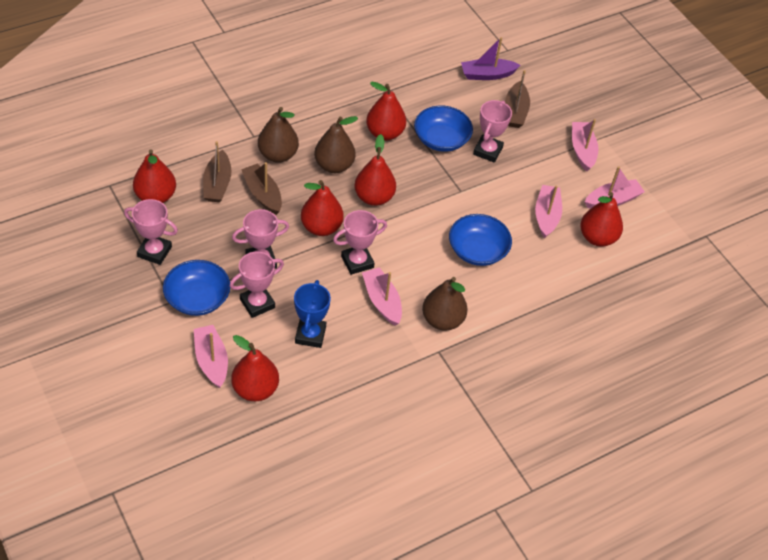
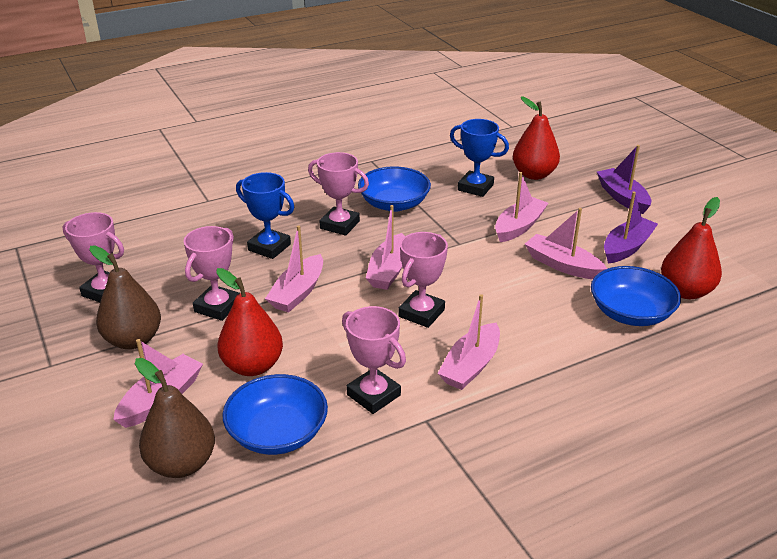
blue trophy: [294,280,331,348] = 1 -> [236,172,294,259] [450,119,509,197] = 2
brown boat: [203,141,231,202] [241,162,282,215] [505,70,530,128] = 3 -> none = 0
brown pear: [258,107,299,163] [314,116,358,173] [422,277,468,331] = 3 -> [89,246,161,349] [135,358,215,478] = 2
pink boat: [194,325,228,388] [362,267,402,325] [535,185,562,238] [572,119,599,171] [585,166,645,209] = 5 -> [113,339,203,428] [265,225,323,312] [366,205,405,290] [438,294,500,390] [495,172,548,242] [525,208,607,279] = 6
purple boat: [461,37,520,80] = 1 -> [597,145,651,214] [604,191,658,263] = 2
red pear: [133,149,176,203] [231,335,279,401] [301,180,344,236] [354,134,396,206] [366,82,406,140] [580,192,623,246] = 6 -> [216,268,283,376] [513,96,560,180] [661,197,722,299] = 3

